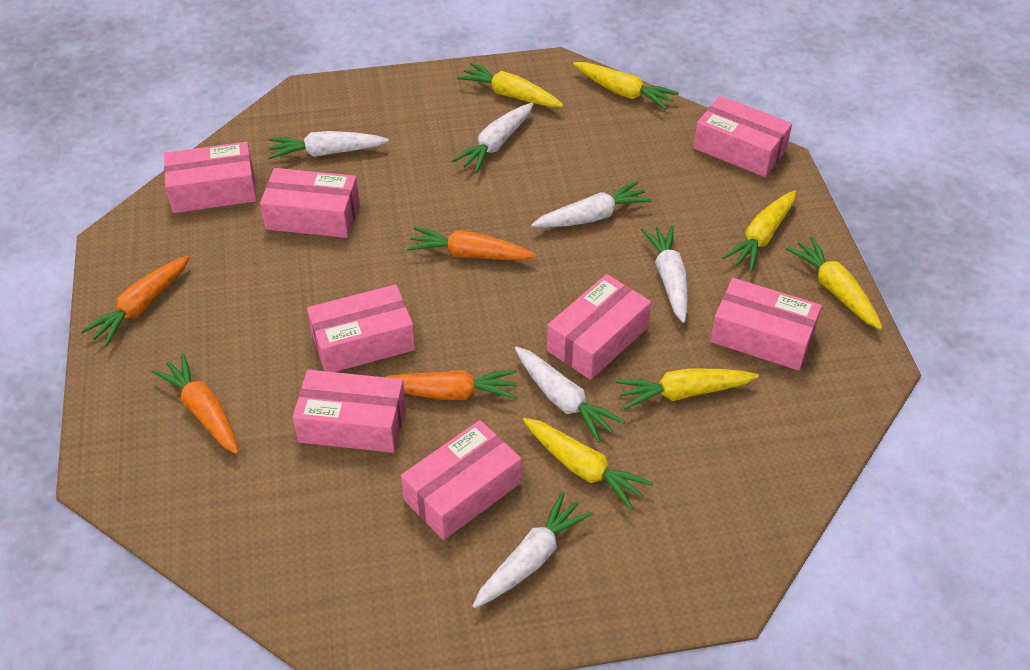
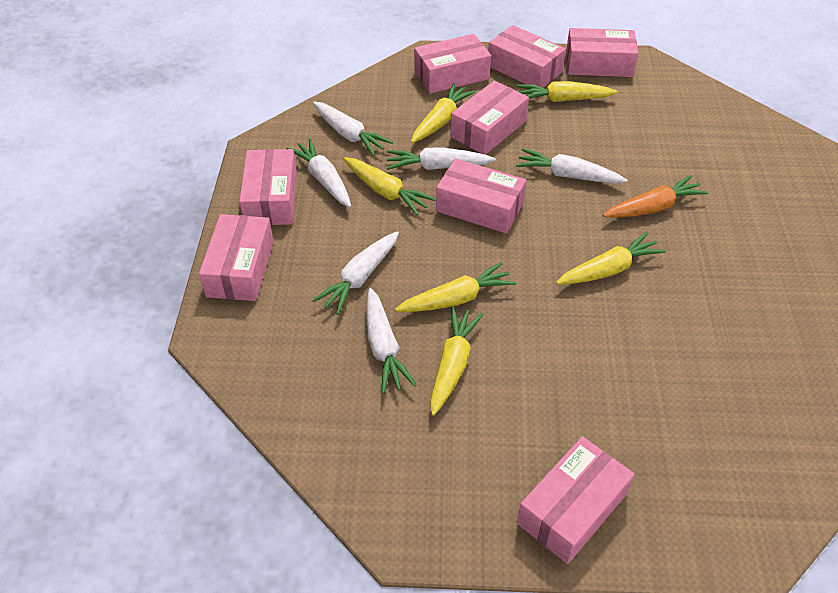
orange carrot: [81,256,190,347] [151,353,239,454] [386,370,517,400] [407,227,537,260] = 4 -> [603,175,708,218] = 1

